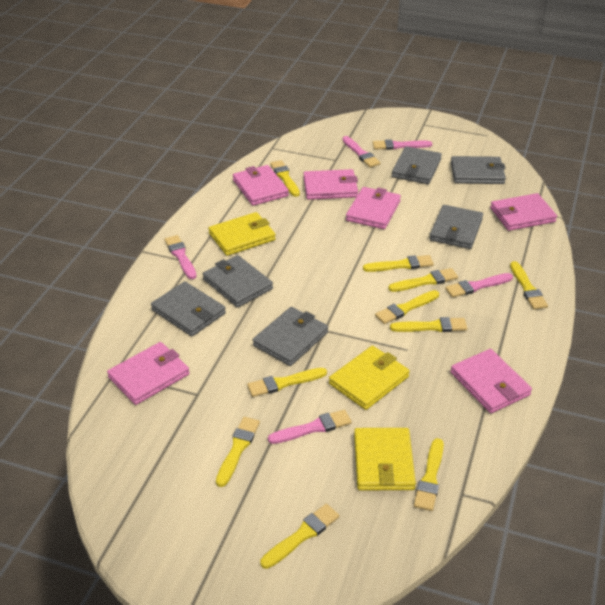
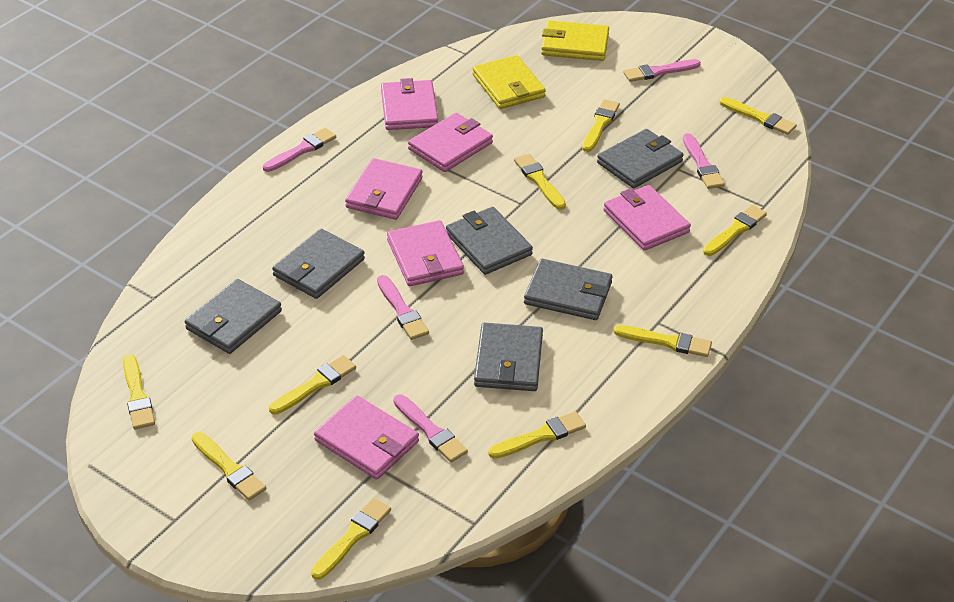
yellow wallet: [209,212,276,256] [329,346,410,410] [354,428,416,490] = 3 -> [472,55,546,109] [541,20,609,61] = 2

